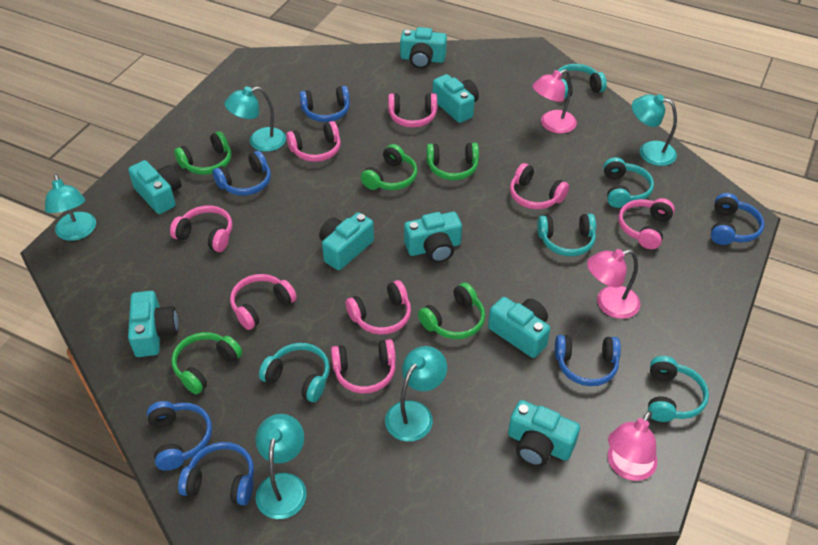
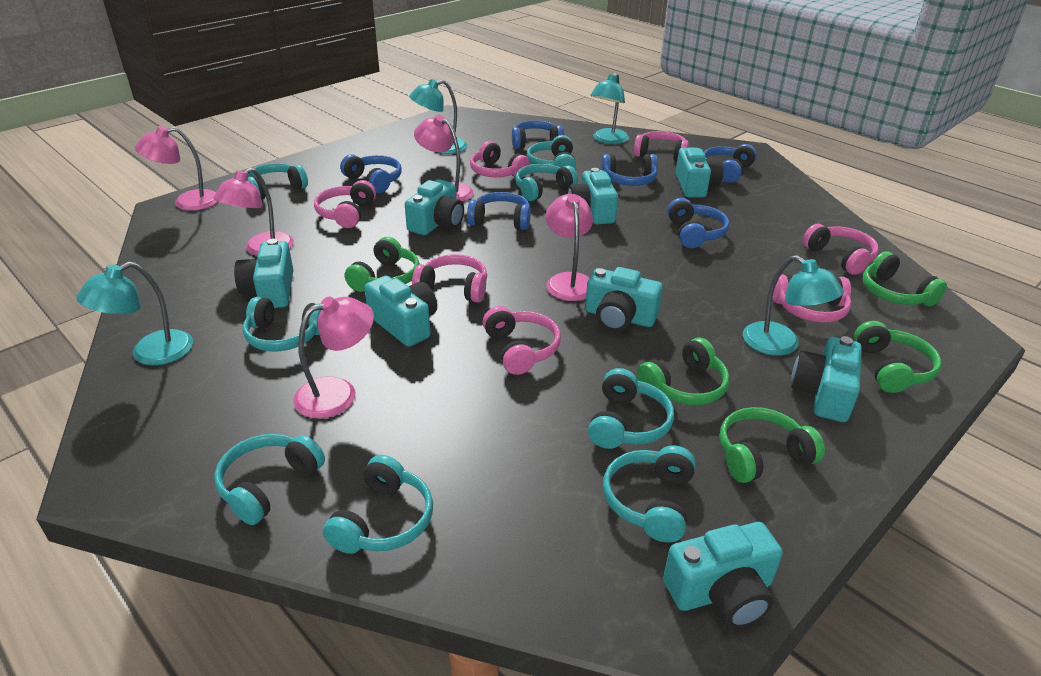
pink headphones: [170,205,232,252] [230,274,297,330] [286,121,341,162] [331,339,396,393] [346,280,411,335] [388,93,437,128] [510,163,569,209] [618,198,675,249] = 8 -> [314,180,376,228] [412,254,487,303] [470,141,530,178] [483,306,561,375] [634,131,689,162] [772,274,851,323] [803,224,879,275] = 7
pink lamp: [532,69,577,134] [587,249,640,319] [608,411,657,481] = 3 -> [135,126,218,211] [213,168,294,256] [293,297,374,418] [414,115,474,202] [546,194,593,301] = 5
turquoise headphones: [259,343,330,402] [537,214,596,256] [557,64,607,99] [603,157,654,208] [648,356,709,422] = 5 -> [214,434,325,525] [243,297,321,352] [248,163,308,200] [323,455,433,554] [515,164,578,201] [527,135,576,169] [588,368,674,449] [603,445,696,543] = 8
turquoise lamp: [45,174,96,241] [224,86,286,152] [255,414,307,519] [385,346,447,442] [632,94,677,166] = 5 -> [76,262,193,365] [409,79,467,154] [590,73,629,144] [743,255,844,356] = 4

